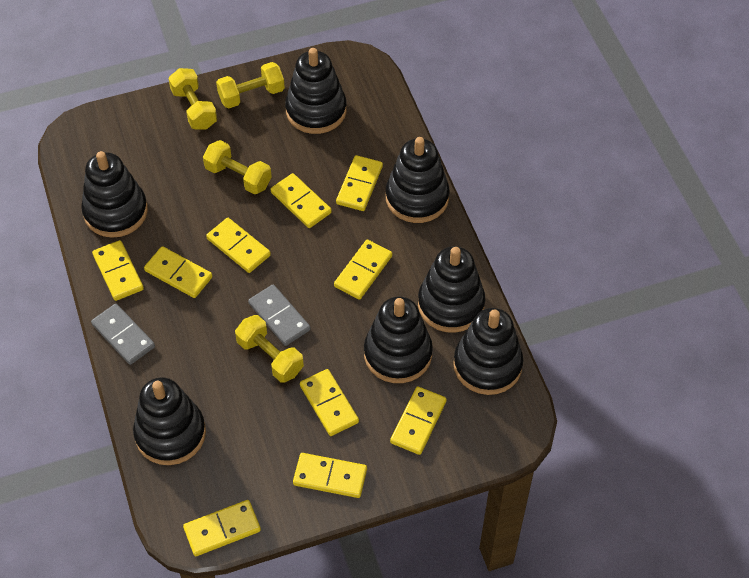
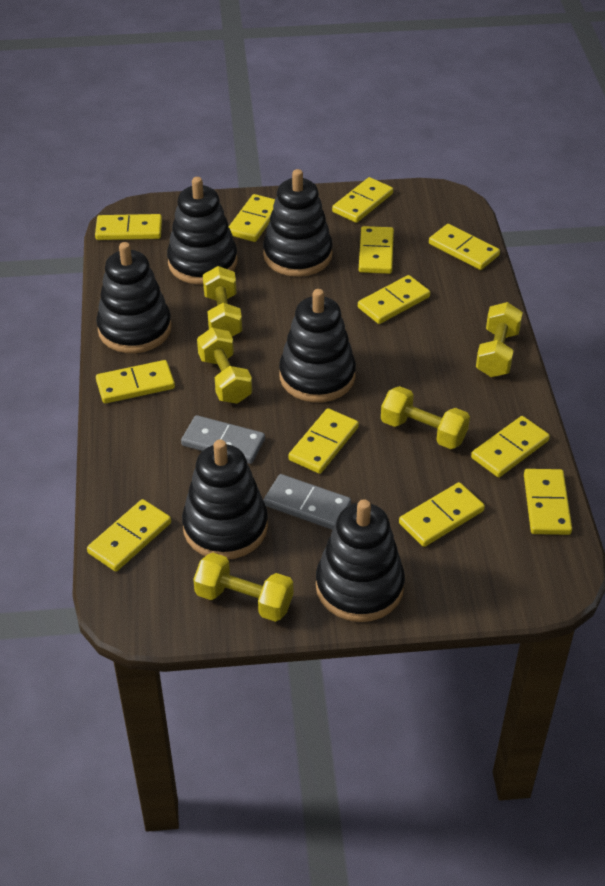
black stacking toy: [81,151,148,238] [133,377,206,465] [285,48,347,134] [364,296,433,383] [386,137,450,223] [418,246,485,333] [453,308,523,395] = 7 -> [96,242,172,353] [167,177,238,284] [182,439,268,560] [263,169,333,277] [279,289,356,402] [316,499,405,622] = 6
yellow domino: [92,240,144,301] [144,246,213,298] [183,500,261,556] [206,218,271,273] [271,173,332,228] [293,453,367,498] [300,369,359,436] [334,240,392,300] [336,155,383,211] [390,386,447,455] = 10 -> [87,499,171,572] [95,214,162,240] [96,360,175,404] [229,194,275,242] [288,408,359,474] [332,177,393,223] [358,275,430,324] [359,226,394,274] [399,482,485,547] [429,224,500,270] [471,416,550,477] [524,469,572,535] = 12
yellow dumbbell: [168,68,217,130] [203,140,272,194] [216,62,285,108] [235,315,304,383] = 4 -> [193,553,293,622] [197,328,252,404] [203,266,242,337] [381,386,470,449] [476,302,523,377] = 5

